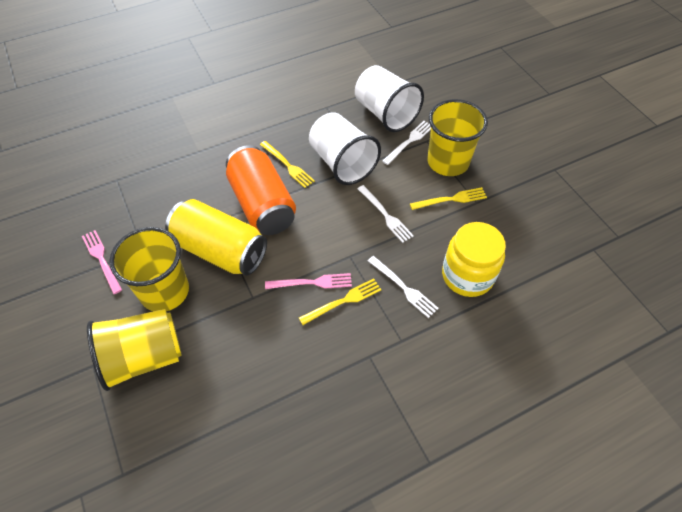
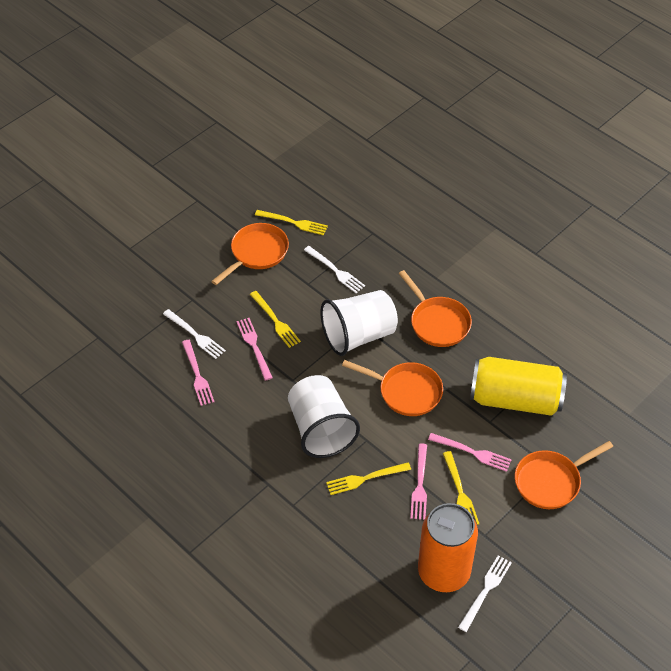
orange pan: none = 0 -> [211,223,289,285] [342,360,443,416] [398,270,472,347] [515,441,613,509] = 4
pink fork: [82,230,122,294] [265,273,352,289] = 2 -> [182,340,214,406] [236,318,273,381] [410,443,427,520] [428,433,512,472] = 4
yellow cup: [87,309,182,391] [109,227,189,311] [427,99,488,176] = 3 -> none = 0
yellow fork: [260,141,315,188] [299,279,381,325] [410,187,487,210] = 3 -> [250,291,301,348] [255,210,328,235] [326,462,411,495] [443,451,479,525] = 4
yellow jar: [442,222,506,297] = 1 -> none = 0

